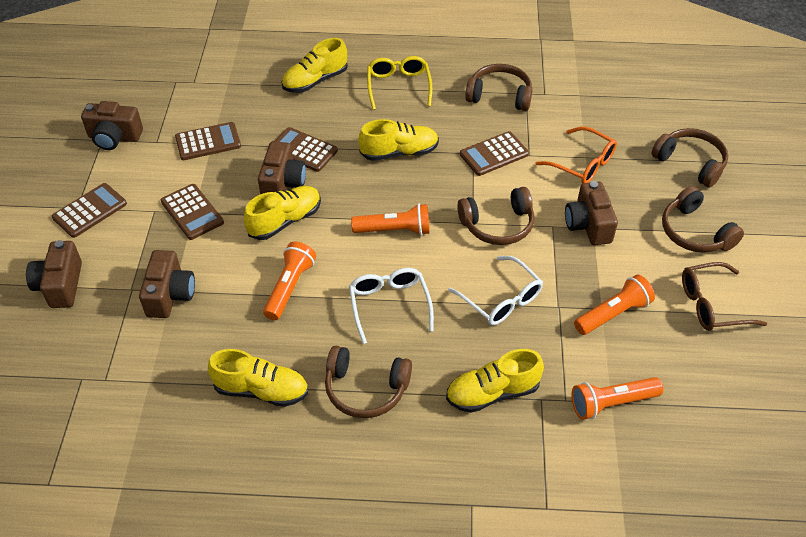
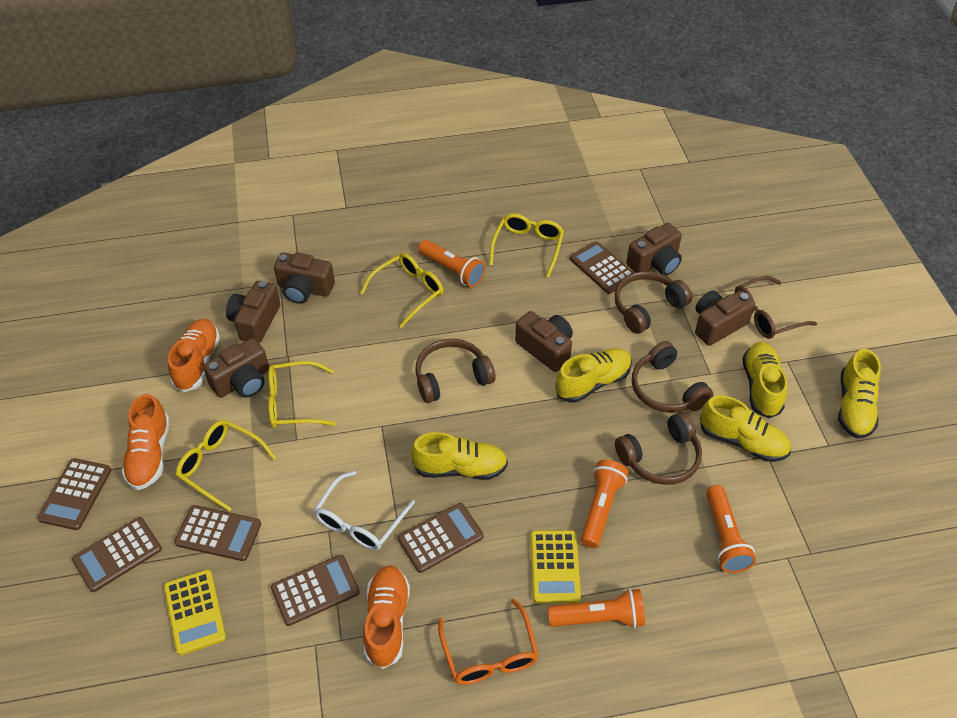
brown calculator: [52,183,127,238] [161,184,224,240] [175,122,241,160] [275,127,338,172] [460,131,529,176] = 5 -> [37,458,112,530] [72,517,162,592] [174,505,261,561] [271,555,360,626] [398,503,483,573] [570,241,634,294] = 6
brown camera: [26,240,82,308] [81,101,143,150] [139,250,195,318] [258,141,306,194] [565,181,618,245] = 5 -> [203,338,269,398] [226,281,280,344] [274,252,335,304] [515,311,573,372] [626,223,682,276] [695,290,755,346] = 6
brown headphones: [325,346,412,418] [457,187,534,245] [465,64,533,111] [651,128,728,187] [662,186,744,253] = 5 -> [415,339,495,403] [615,271,692,334] [615,412,702,485] [632,341,714,413] = 4
orange shoe: none = 0 -> [122,394,170,490] [168,319,220,392] [363,565,410,669] = 3
white glasses: [349,268,434,344] [448,256,543,325] = 2 -> [314,471,415,550] = 1
yellow calculator: none = 0 -> [164,569,226,655] [530,530,581,603] = 2
yellow glasses: [367,56,432,110] = 1 -> [176,420,276,512] [268,361,336,428] [360,253,443,328] [489,213,564,278] = 4

